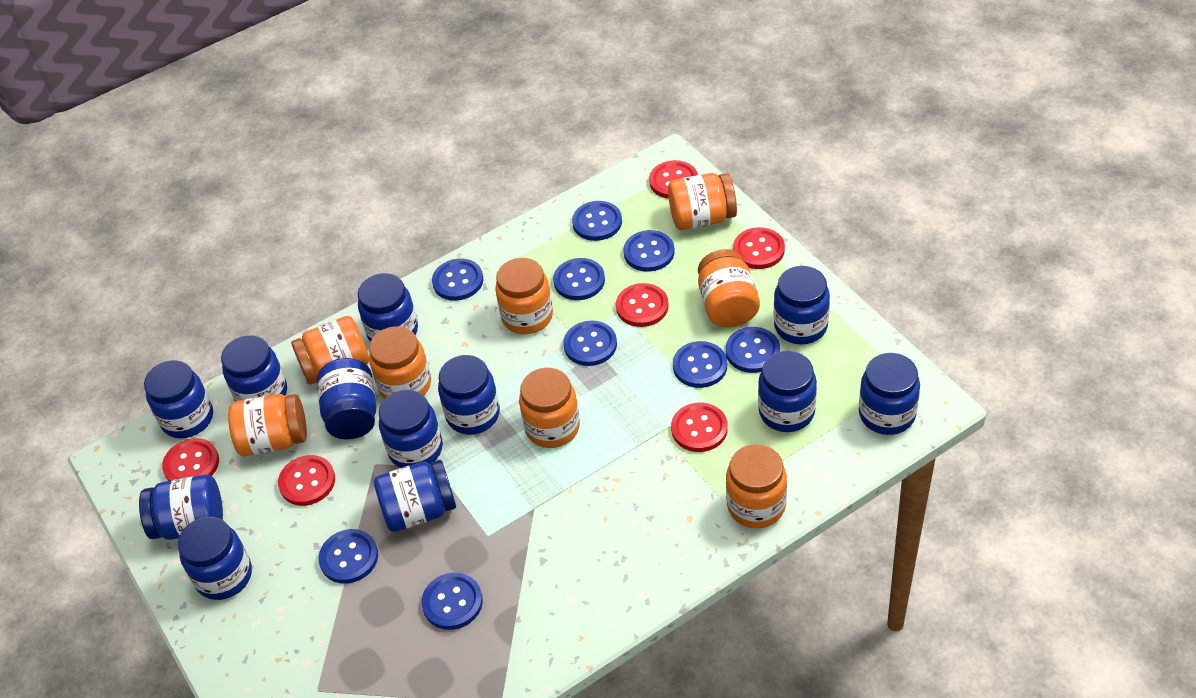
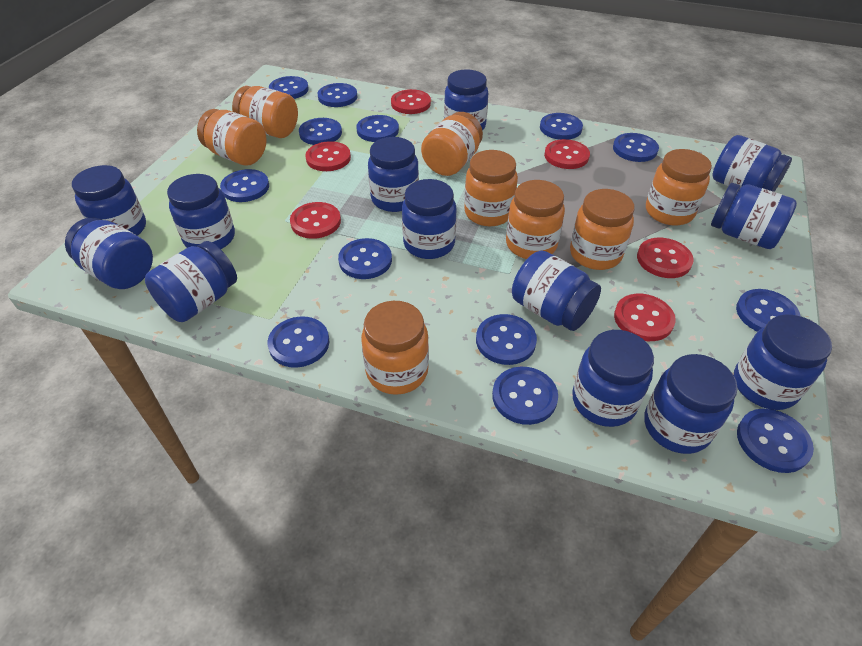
blue button: [319,529,378,584] [422,573,483,630] [432,259,483,301] [553,258,605,300] [563,321,617,366] [572,201,622,241] [623,230,675,272] [673,341,727,388] [726,327,780,373] = 9 -> [220,169,269,202] [268,316,329,368] [269,76,309,99] [299,118,342,145] [318,83,357,107] [338,238,392,279] [356,115,399,142] [476,314,537,365] [492,367,558,425] [540,113,583,140] [613,133,659,162] [736,289,800,332] [737,409,814,473] = 13
blue jar: [139,474,223,540] [144,360,213,438] [178,517,252,600] [221,335,287,401] [317,358,376,439] [358,273,418,342] [374,460,456,532] [379,390,443,468] [438,355,500,435] [758,351,817,432] [774,266,830,344] [859,353,920,435] = 12 -> [65,218,153,289] [72,165,146,236] [145,241,237,322] [167,174,235,249] [368,137,419,212] [402,179,456,259] [444,69,488,131] [512,250,601,331] [572,330,654,427] [644,354,738,454] [711,183,797,249] [712,135,792,192] [734,315,832,410] = 13

